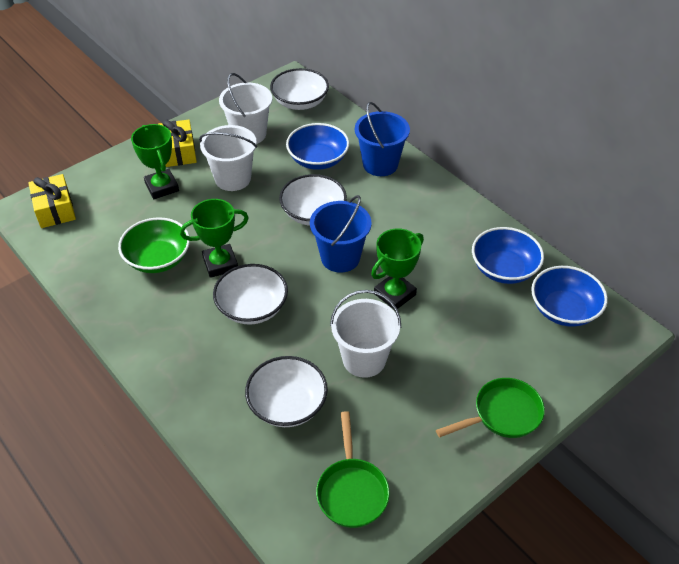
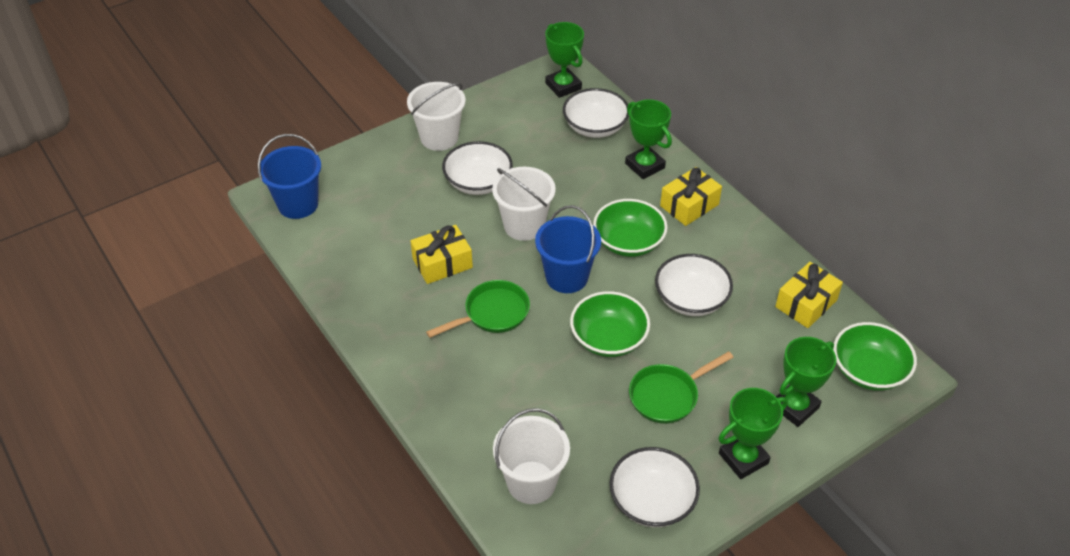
blue bowl: [286,123,349,170] [472,227,544,284] [531,266,608,327] = 3 -> none = 0
green bowl: [118,217,190,273] = 1 -> [570,291,650,357] [593,199,668,257] [833,322,917,391] = 3
green trophy: [131,124,179,199] [180,199,249,278] [371,228,424,309] = 3 -> [545,22,584,98] [625,100,672,179] [718,388,788,479] [776,337,836,427] = 4
yellow gift: [28,174,76,228] [159,119,197,167] = 2 -> [410,225,473,284] [660,167,722,226] [775,262,843,328] = 3

